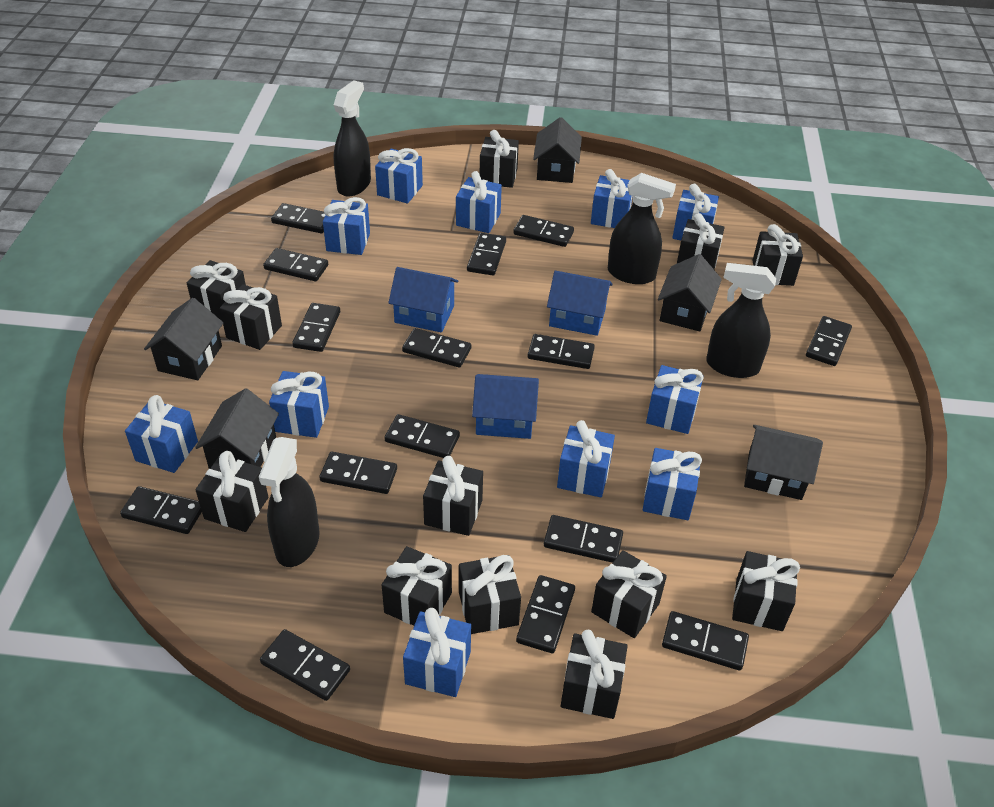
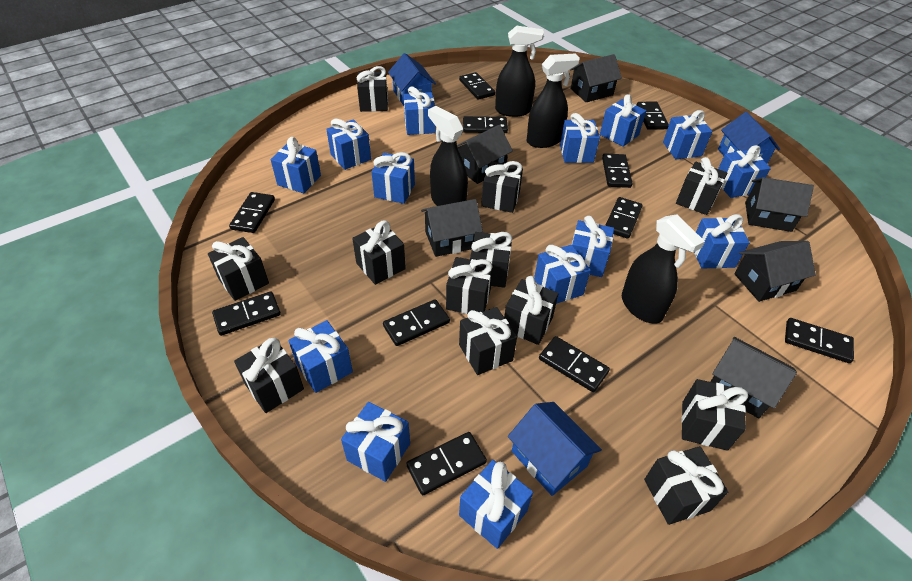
black domino: [120,486,202,534] [260,629,350,701] [263,248,328,281] [271,203,326,233] [292,303,340,352] [319,452,397,494] [385,414,460,458] [402,328,471,368] [467,233,506,275] [513,215,574,247] [516,575,575,653] [528,334,595,369] [544,515,623,563] [662,611,749,670] [806,316,852,366] = 15 -> [212,291,281,336] [229,192,275,233] [383,299,450,346] [406,432,487,495] [459,72,495,100] [463,116,508,133] [539,336,610,392] [602,154,633,188] [605,197,643,239] [636,102,669,130] [785,318,854,363] = 11
black house: [144,298,224,380] [195,388,279,469] [533,117,582,183] [658,254,722,332] [744,425,823,500] = 5 -> [421,199,483,257] [457,125,513,184] [570,54,622,102] [711,337,797,418] [734,241,816,302] [745,177,814,232] = 6
blue gift: [125,395,198,473] [269,371,329,438] [323,197,370,255] [375,148,423,204] [403,608,471,697] [456,171,502,233] [557,420,615,497] [591,169,633,228] [643,448,702,520] [646,365,704,434] [672,184,719,240] = 11 -> [271,137,321,193] [288,320,353,393] [326,119,371,170] [341,402,410,482] [372,152,415,204] [403,86,436,135] [459,460,533,549] [534,245,591,304] [560,113,600,163] [572,216,614,277] [600,94,646,147] [663,110,712,159] [694,214,750,269] [718,145,771,198] = 14

